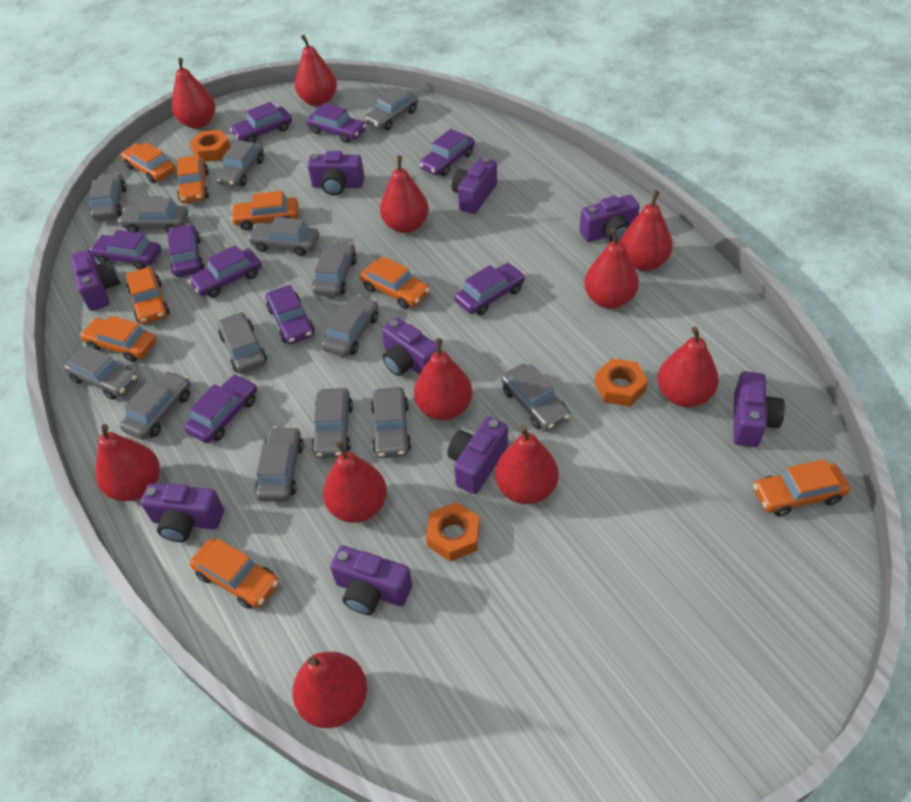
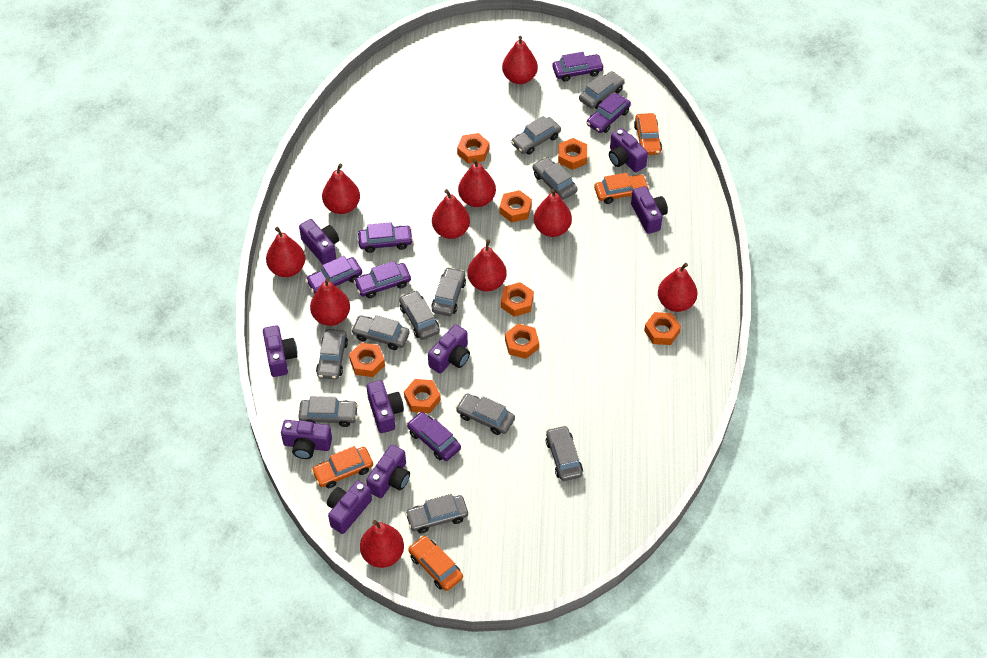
grey car: [63,345,138,400] [89,173,127,221] [118,198,188,233] [120,371,191,440] [215,140,264,187] [218,312,267,374] [248,217,319,256] [255,426,304,501] [311,388,353,458] [312,242,357,297] [322,295,379,357] [364,86,418,131] [371,387,411,458] [501,364,570,431] = 14 -> [299,396,358,427] [316,329,348,379] [351,315,410,350] [399,290,440,340] [405,494,468,534] [431,267,466,316] [456,393,515,435] [511,116,561,155] [533,157,578,200] [546,425,583,481] [579,71,625,109] = 11
orange car: [80,316,156,362] [121,142,176,183] [126,267,169,325] [177,155,209,203] [190,539,279,609] [231,191,298,230] [360,256,430,309] [753,459,850,517] = 8 -> [311,446,373,488] [408,536,463,591] [594,173,649,204] [634,113,662,155] = 4
orange nut: [189,130,231,162] [426,502,480,562] [595,358,648,406] = 3 -> [349,343,385,377] [404,379,441,413] [457,133,489,164] [499,190,532,222] [501,282,534,317] [505,324,539,359] [558,138,587,170] [644,312,681,345] = 8
purple car: [90,230,161,270] [168,224,204,277] [184,374,257,443] [188,245,262,298] [230,102,292,143] [266,285,315,344] [306,103,366,143] [419,129,475,176] [455,263,525,315] = 9 -> [306,256,362,294] [354,261,411,298] [358,222,413,253] [407,412,461,461] [552,52,604,82] [587,93,631,133] = 6
red pear: [95,424,160,501] [172,58,215,129] [292,652,367,728] [295,35,337,107] [323,441,387,523] [380,155,429,233] [414,338,472,420] [495,426,559,504] [584,228,639,309] [620,191,673,271] [658,327,719,407] = 11 -> [266,227,305,277] [310,278,350,326] [322,164,360,214] [360,520,404,568] [432,189,470,239] [458,159,496,207] [467,239,507,291] [502,36,538,84] [534,189,572,237] [658,263,698,312] = 10

